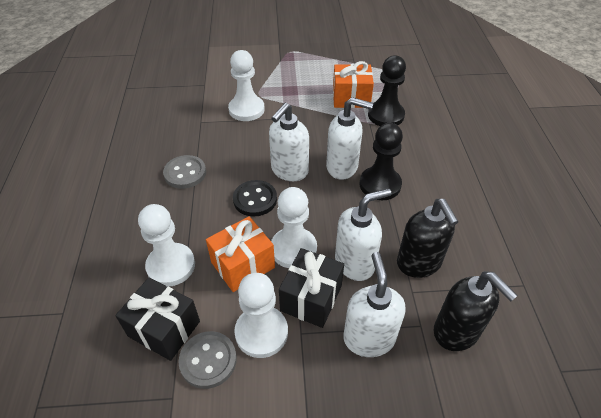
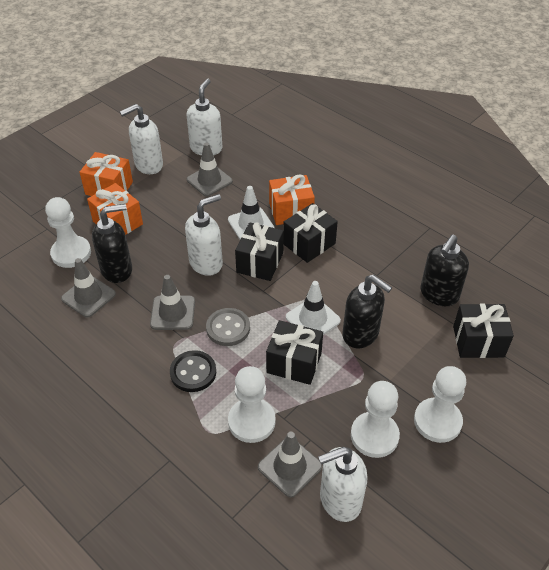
black gift: [115,277,200,361] [279,248,344,328] = 2 -> [235,222,284,281] [266,320,323,385] [283,203,338,263] [453,303,514,358] = 4
black pawn: [359,123,403,200] [368,55,406,126] = 2 -> none = 0
black soap dispenser: [397,199,459,278] [434,271,518,351] = 2 -> [92,204,132,283] [342,274,392,348] [420,234,469,306] = 3
grey button: [163,155,206,189] [178,331,237,389] = 2 -> [206,308,250,346] = 1
grey traffic cone: none = 0 -> [61,258,116,318] [150,275,195,330] [187,142,233,196] [258,432,322,497] = 4
orange gift: [206,216,275,292] [333,61,374,108] = 2 -> [79,152,133,196] [87,183,143,235] [269,174,315,225] = 3
white traffic cone: none = 0 -> [228,186,274,239] [286,281,341,335] = 2

